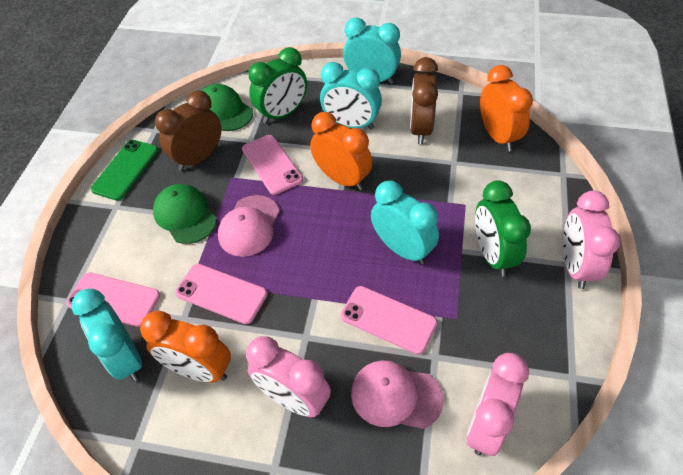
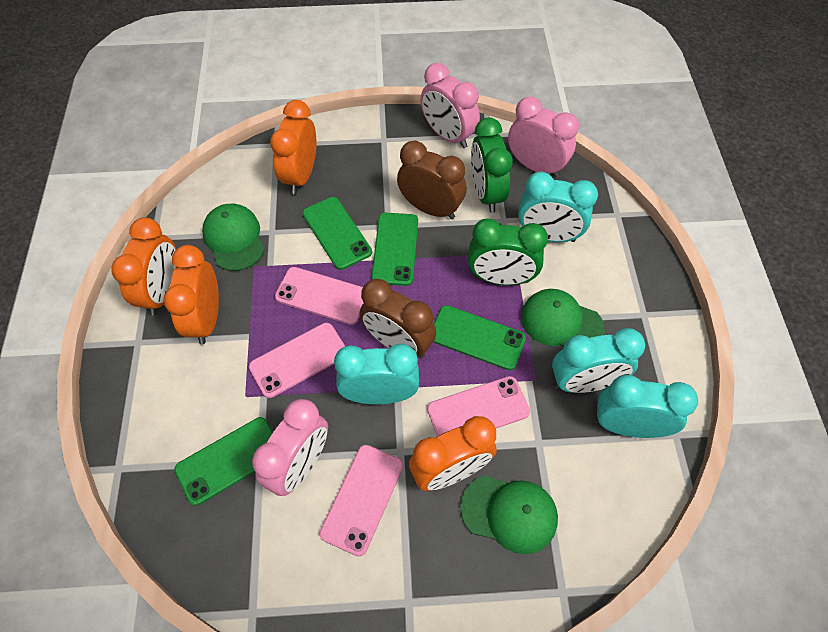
green cap: [153,184,217,244] [202,84,253,131] = 2 -> [202,204,265,271] [460,475,558,554] [521,289,605,347] = 3
green phone: [91,140,158,201] = 1 -> [174,417,273,505] [303,197,372,270] [371,213,418,286] [433,305,526,370] = 4
orange clock: [140,311,231,383] [310,112,372,190] [480,65,533,151] = 3 -> [111,217,176,316] [163,245,219,344] [270,100,317,194] [409,416,497,491] = 4
pink cap: [218,195,280,257] [351,360,444,429] = 2 -> none = 0

